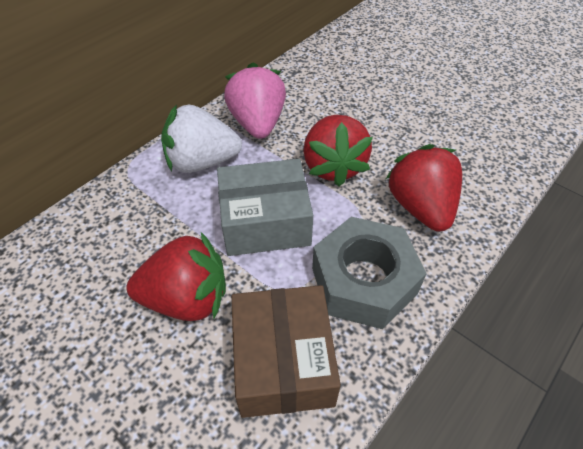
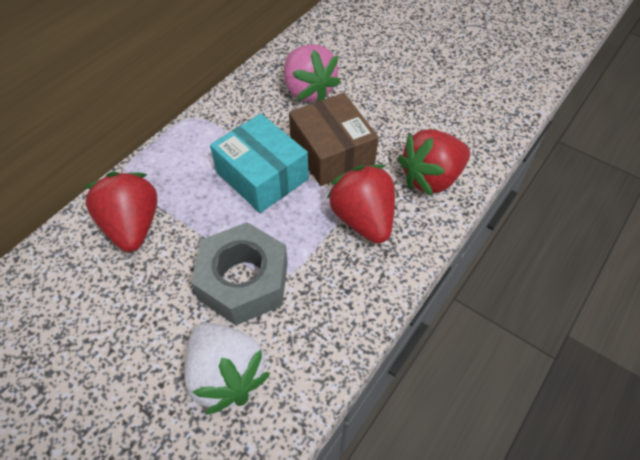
grey box: [217,159,313,256] = 1 -> none = 0
turquoise box: none = 0 -> [210,114,309,213] = 1

